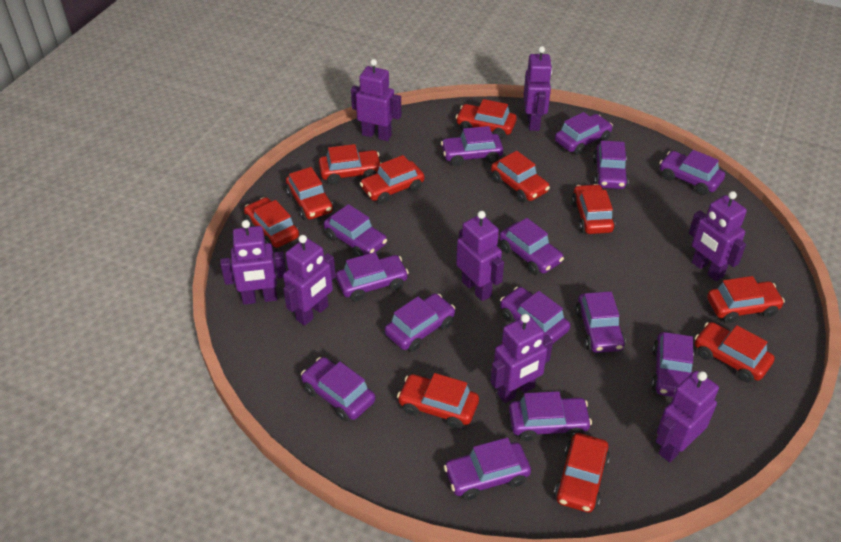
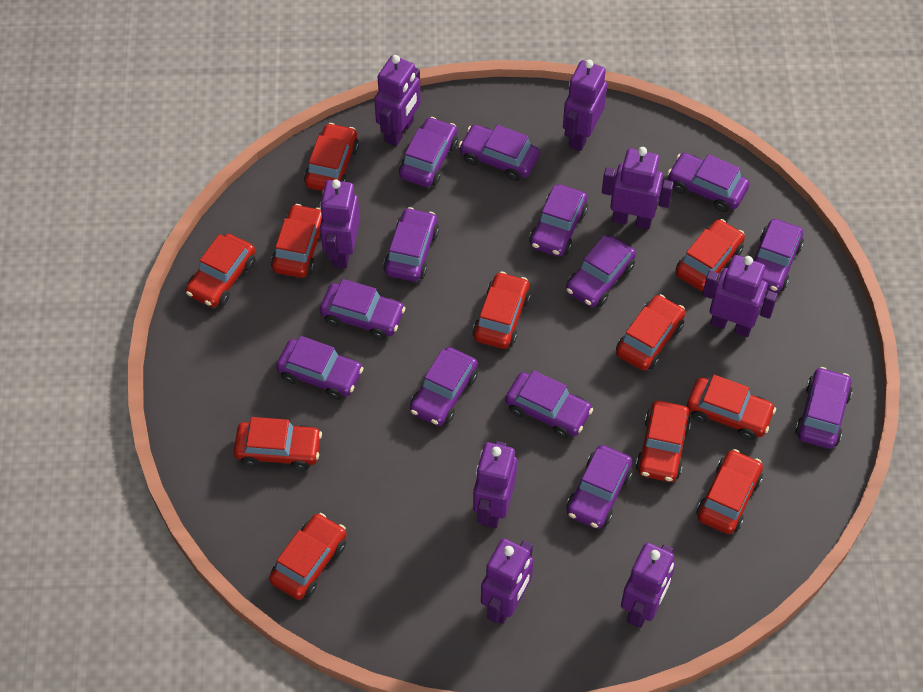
purple car: [301,357,375,421] [324,204,387,257] [336,252,409,301] [385,294,455,352] [441,126,503,166] [444,438,531,500] [499,218,564,275] [500,287,570,343] [509,391,592,442] [555,112,613,155] [576,291,625,353] [593,141,629,189] [651,332,694,397] [659,150,725,195] = 14 -> [276,336,364,400] [320,279,405,340] [383,207,439,282] [399,117,458,187] [410,347,478,426] [459,125,540,181] [505,370,593,439] [529,184,588,257] [566,235,636,307] [566,445,633,529] [667,153,750,212] [753,219,804,293] [795,367,852,449] = 13

